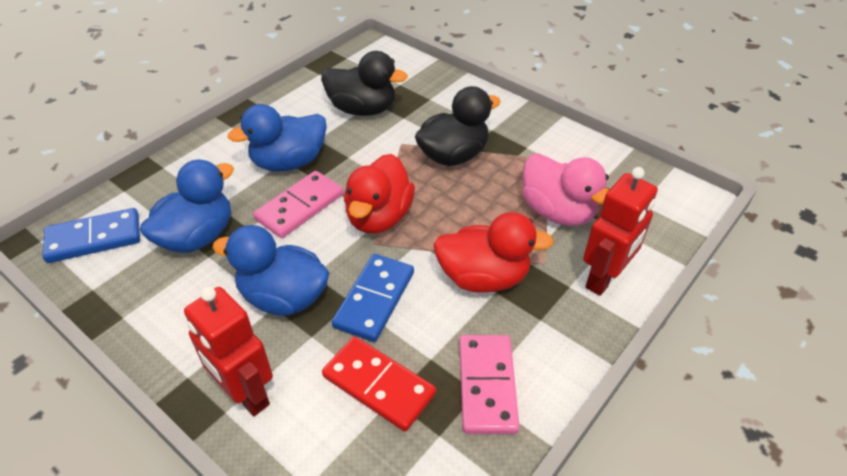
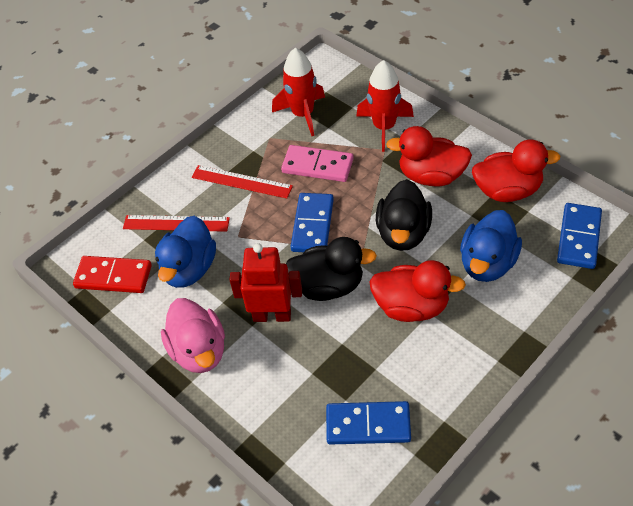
blue domino: [42,208,140,263] [332,254,414,342] = 2 -> [290,193,334,252] [326,401,411,445] [557,203,602,269] = 3
blue duck: [140,159,234,253] [212,225,330,316] [228,104,327,172] = 3 -> [155,216,216,288] [460,210,522,282] = 2
pink domino: [253,171,343,238] [459,335,519,434] = 2 -> [281,145,354,182] = 1
red duck: [344,154,415,234] [433,212,554,293] = 2 -> [369,260,466,322] [386,126,472,186] [472,140,560,202] = 3
red robot: [184,287,273,416] [583,167,658,296] = 2 -> [229,243,302,322] = 1
red rocket: none = 0 -> [272,48,325,136] [356,60,414,152] = 2
red ruler: none = 0 -> [123,215,230,232] [192,165,293,198] = 2

